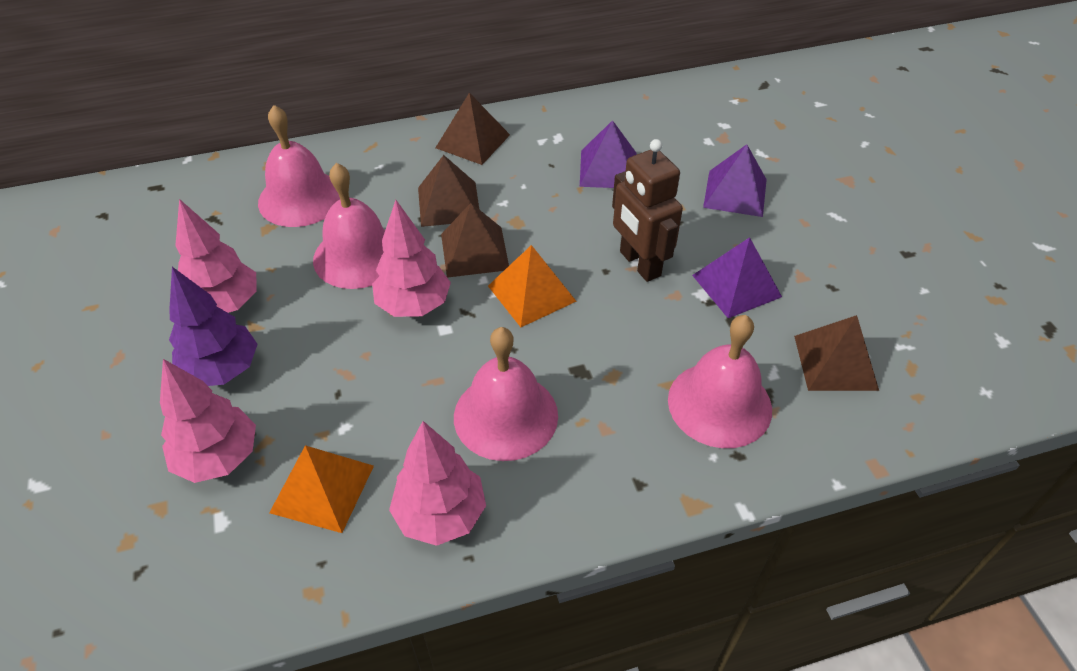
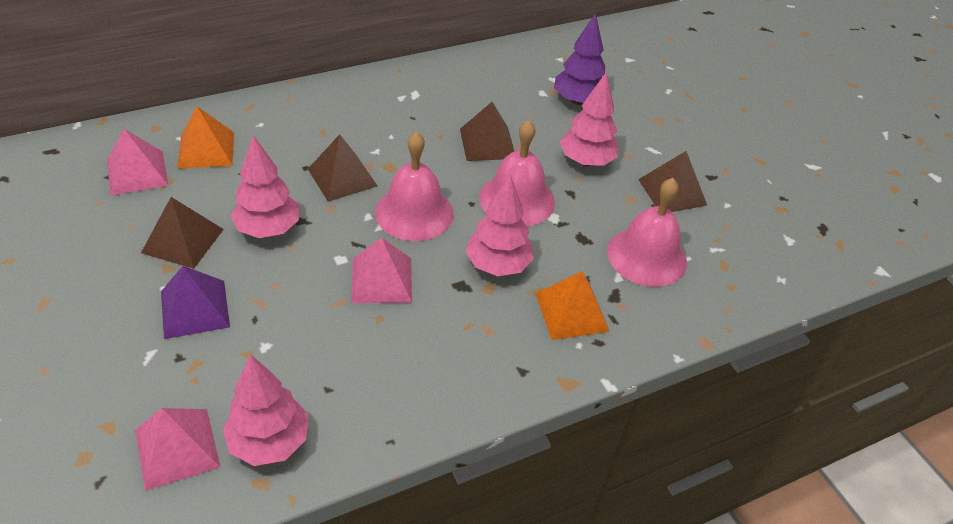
brown robot: [612,139,683,282] = 1 -> none = 0
pink bell: [258,105,340,227] [313,163,385,289] [454,327,558,461] [668,315,772,448] = 4 -> [375,132,454,241] [479,120,555,226] [607,178,687,287] = 3
pink pyramid: none = 0 -> [107,129,169,196] [135,408,220,491] [351,237,412,303] = 3
purple pyramid: [580,120,637,188] [692,237,782,318] [703,144,767,217] = 3 -> [161,266,230,339] = 1

